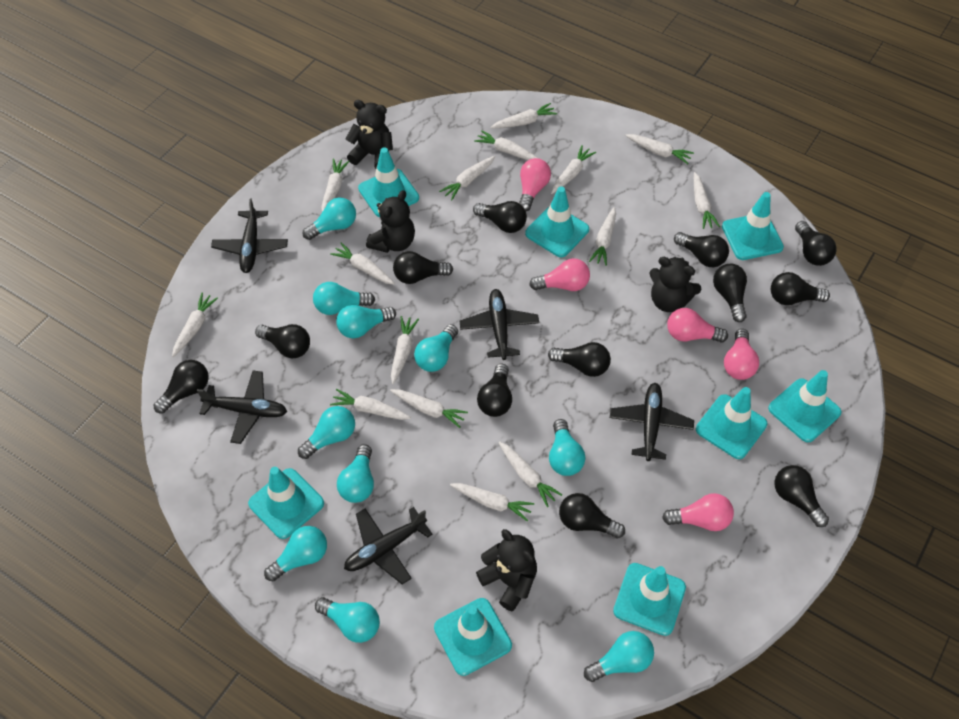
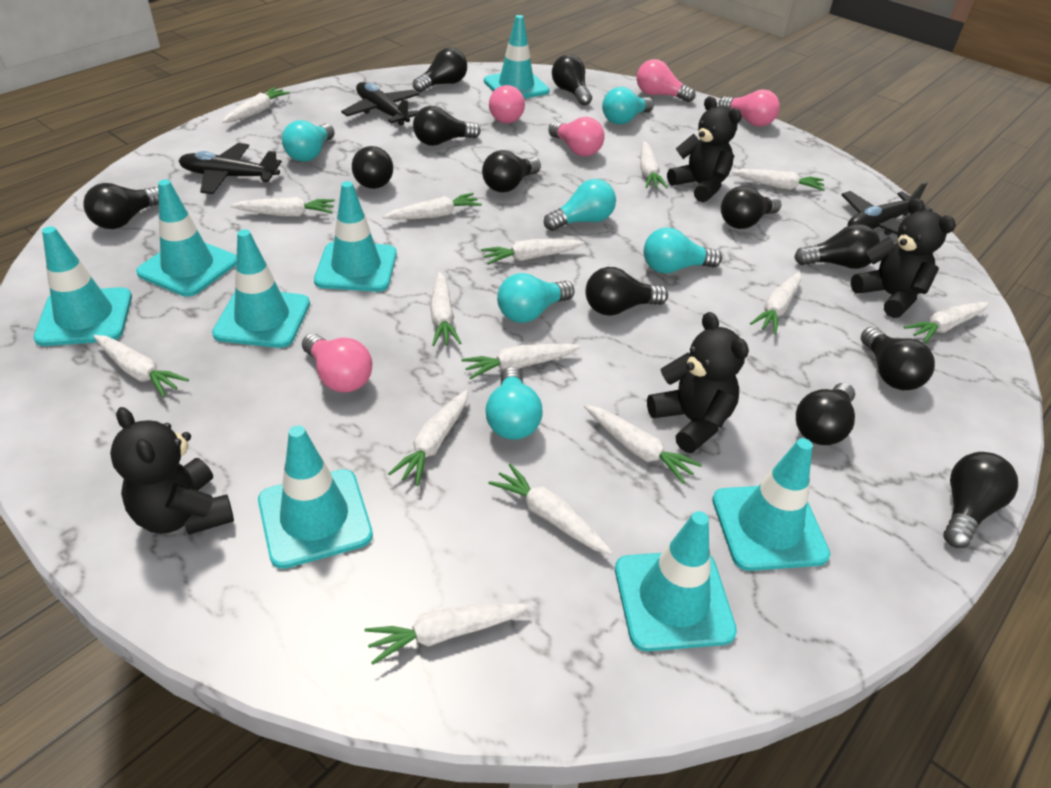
black plane: [197,370,287,444] [211,198,288,273] [344,507,433,584] [459,289,539,360] [610,383,694,461] = 5 -> [179,143,282,194] [341,82,419,126] [841,182,932,236] = 3
turquoise light bulb: [264,526,327,581] [298,406,355,459] [302,198,356,240] [313,282,375,315] [315,597,380,643] [336,305,396,338] [337,444,374,503] [414,324,458,372] [549,419,586,476] [584,631,654,682] = 10 -> [282,120,335,162] [485,367,543,440] [497,273,574,323] [544,179,616,231] [602,87,654,124] [644,227,722,274] = 6

